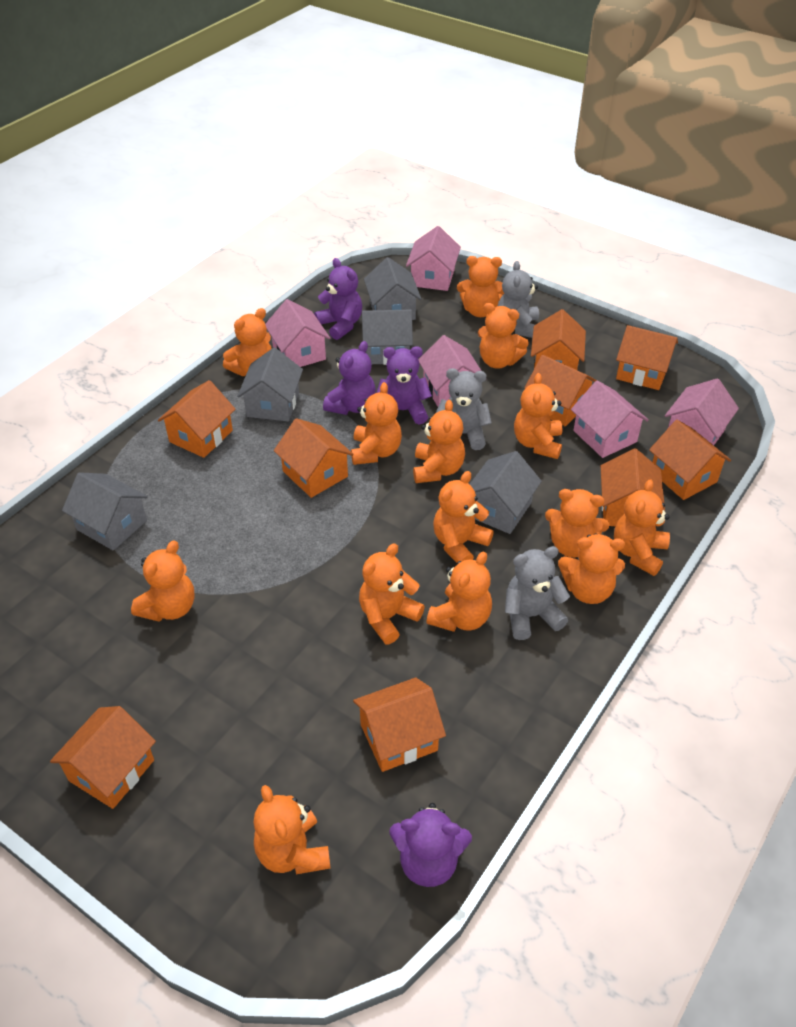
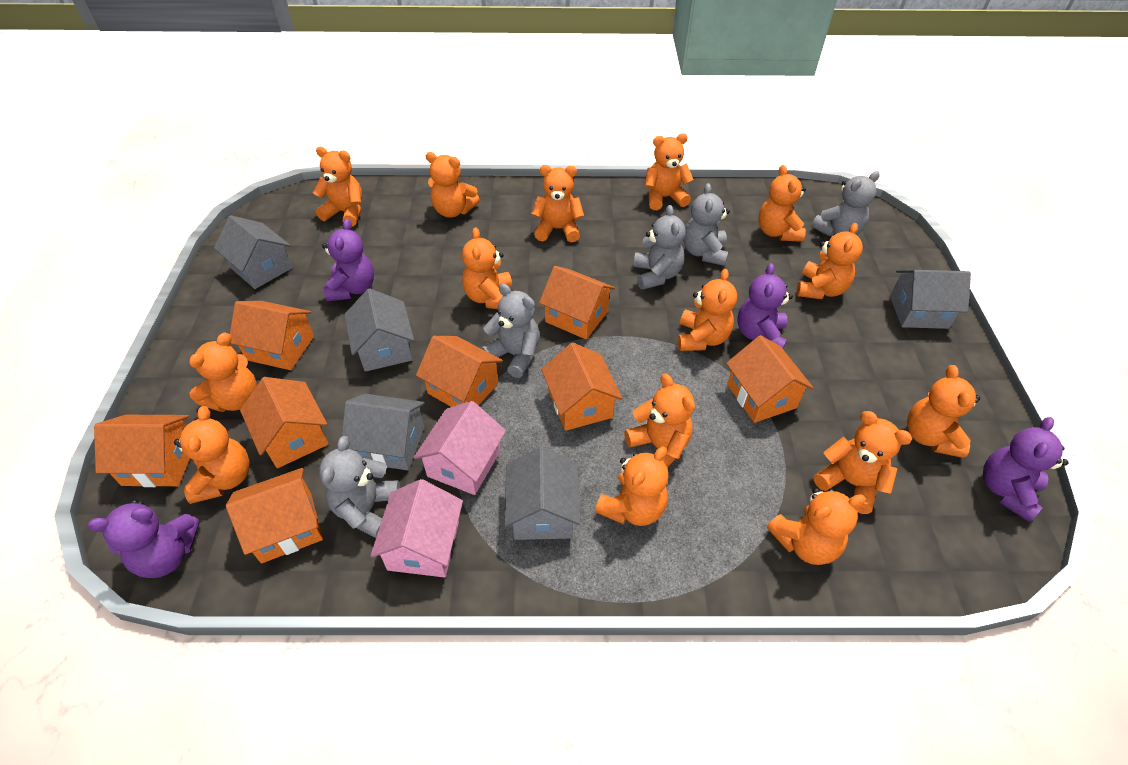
grey teddy bear: [436,368,491,450] [498,261,539,338] [505,546,570,640] = 3 -> [319,436,400,538] [481,283,540,378] [633,205,686,290] [683,183,730,266] [811,171,880,236] = 5
orange house: [50,706,156,809] [158,380,236,458] [274,418,353,498] [353,677,446,772] [525,355,597,427] [531,309,586,370] [601,448,665,526] [616,325,678,390] [649,420,731,500] = 9 -> [94,415,190,487] [226,468,323,564] [230,301,314,370] [240,377,328,468] [416,336,503,407] [539,266,615,339] [541,343,623,431] [726,335,814,423] = 8
orange teddy bear: [131,540,195,622] [223,308,272,376] [254,785,331,874] [351,382,402,465] [359,543,425,644] [413,400,465,483] [426,552,492,632] [433,471,494,563] [457,256,504,317] [478,303,529,369] [514,373,563,459] [545,489,609,558] [558,533,625,604] [614,479,670,576] = 14 -> [174,406,250,504] [189,333,257,412] [313,147,362,226] [426,152,480,218] [462,228,512,309] [531,165,584,242] [595,446,668,526] [624,373,695,467] [645,133,694,210] [677,269,737,351] [758,165,806,242] [767,488,866,565] [796,223,863,299] [814,411,912,514] [907,365,980,458] = 15
pink house: [265,299,330,367] [406,226,461,291] [418,335,487,407] [571,380,649,458] [665,378,739,445] = 5 -> [370,479,463,578] [413,401,506,495] = 2

